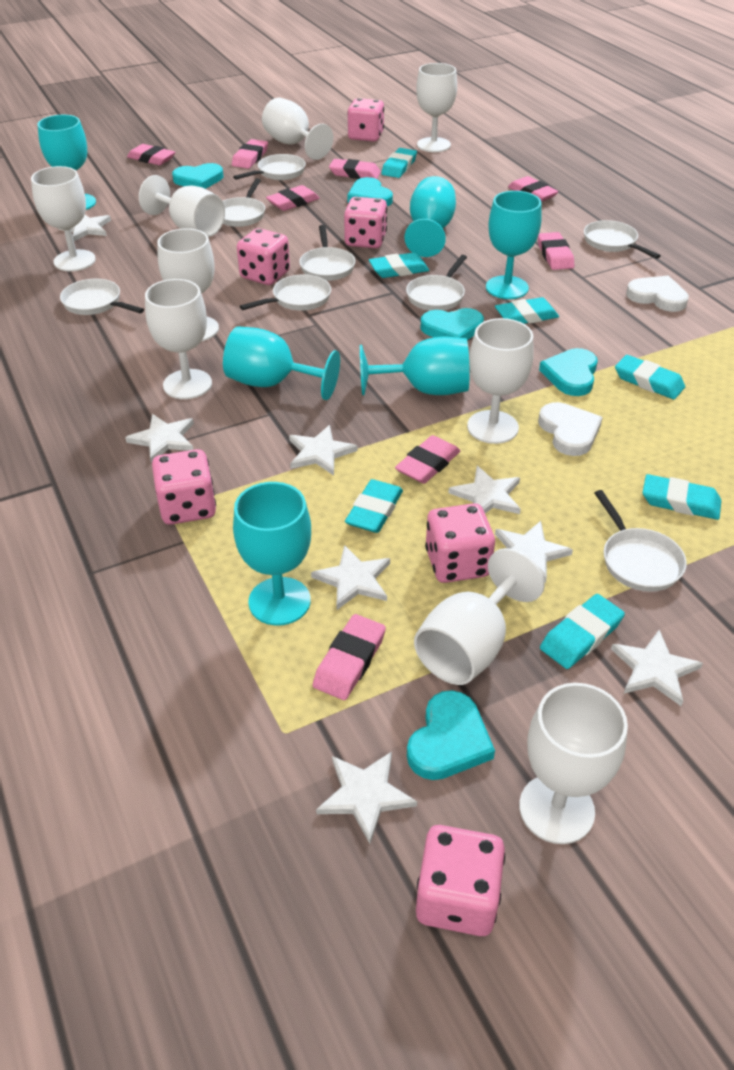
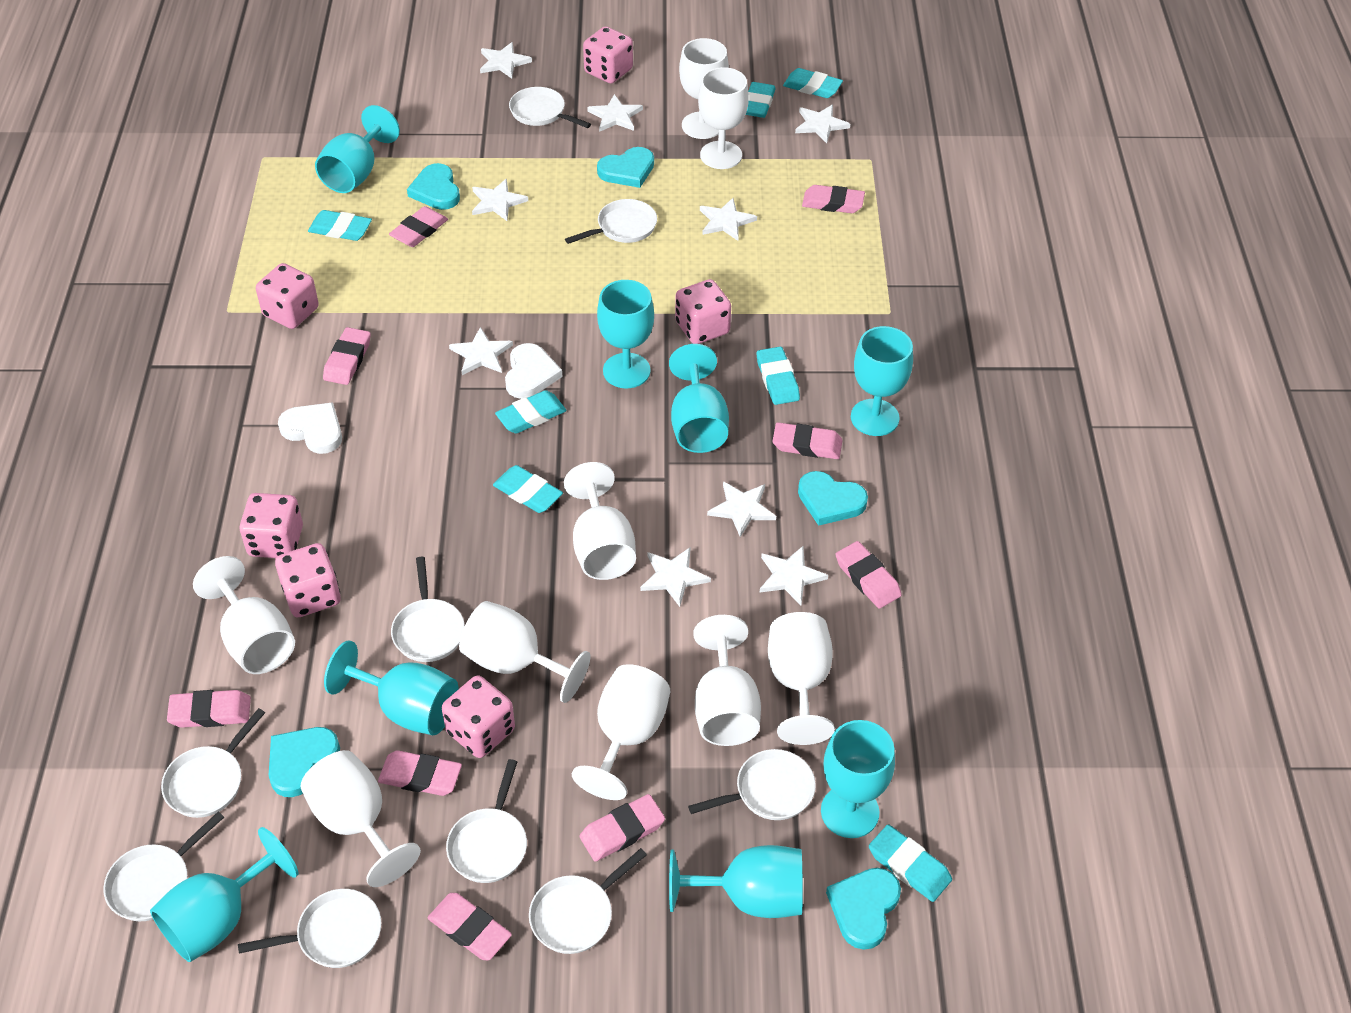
pink eraser: [127,144,175,165] [232,139,268,169] [266,185,320,211] [313,614,386,700] [329,159,381,179] [395,435,460,484] [508,176,559,202] [538,232,574,270] = 8 -> [167,690,251,728] [323,327,371,385] [378,750,462,796] [389,206,448,247] [428,893,512,960] [580,794,665,862] [772,422,843,459] [802,185,865,213] [836,541,902,609] = 9
turquoise goblet: [37,115,96,210] [223,326,340,400] [233,482,311,626] [360,337,470,395] [405,176,456,257] [486,191,542,299] = 6 -> [150,827,299,962] [315,105,400,193] [324,641,459,735] [597,280,654,388] [669,344,729,453] [669,845,803,918] [821,720,895,838] [851,326,913,436] = 8
white pan: [60,279,144,315] [223,178,265,227] [233,154,306,180] [240,275,331,311] [299,225,355,281] [406,255,467,311] [584,220,661,259] [595,490,687,592] = 8 -> [103,812,224,921] [161,708,265,818] [238,889,381,968] [391,557,465,662] [446,759,527,883] [509,87,591,128] [529,848,647,954] [565,199,657,244] [688,749,816,820] = 9
white star: [58,215,111,241] [125,414,194,463] [289,425,358,475] [311,545,390,610] [316,752,417,843] [448,466,521,514] [495,521,573,583] [611,630,703,706] = 8 -> [449,327,513,375] [472,179,528,221] [480,42,532,79] [587,94,643,132] [640,548,711,607] [700,198,757,241] [707,481,776,537] [760,546,828,606] [795,105,850,143] = 9

